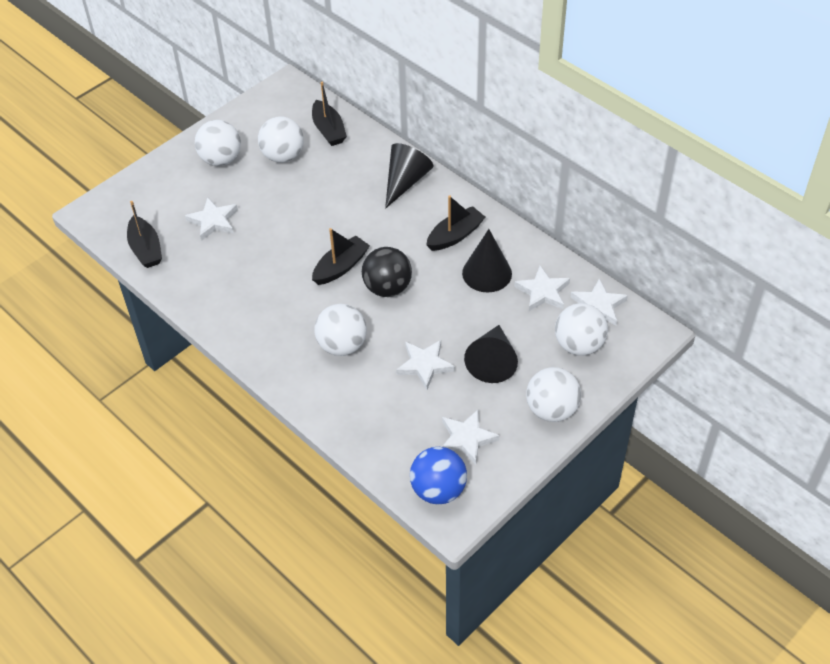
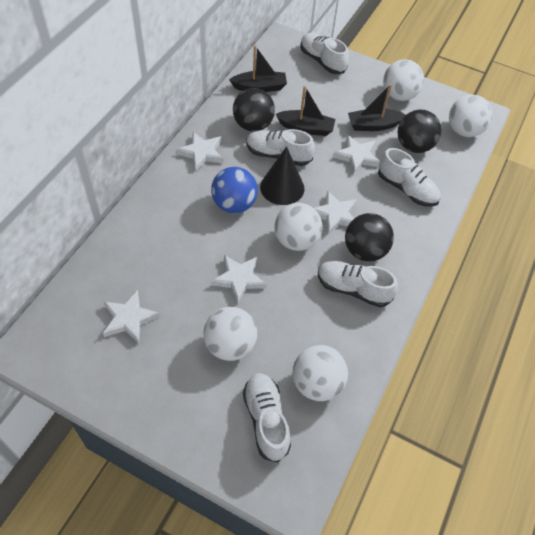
black ball: [362,247,412,297] = 1 -> [233,88,275,132] [345,213,394,262] [398,109,441,153] = 3
black boat: [127,201,162,268] [312,81,347,146] [312,228,370,285] [426,196,485,251] = 4 -> [229,45,287,92] [276,86,335,136] [348,84,406,131] = 3
black cone: [385,143,433,209] [462,229,512,292] [464,325,518,383] = 3 -> [260,146,305,205] = 1
white shoe: none = 0 -> [243,373,291,462] [246,129,315,166] [300,33,349,74] [318,261,398,307] [378,148,441,207] = 5

